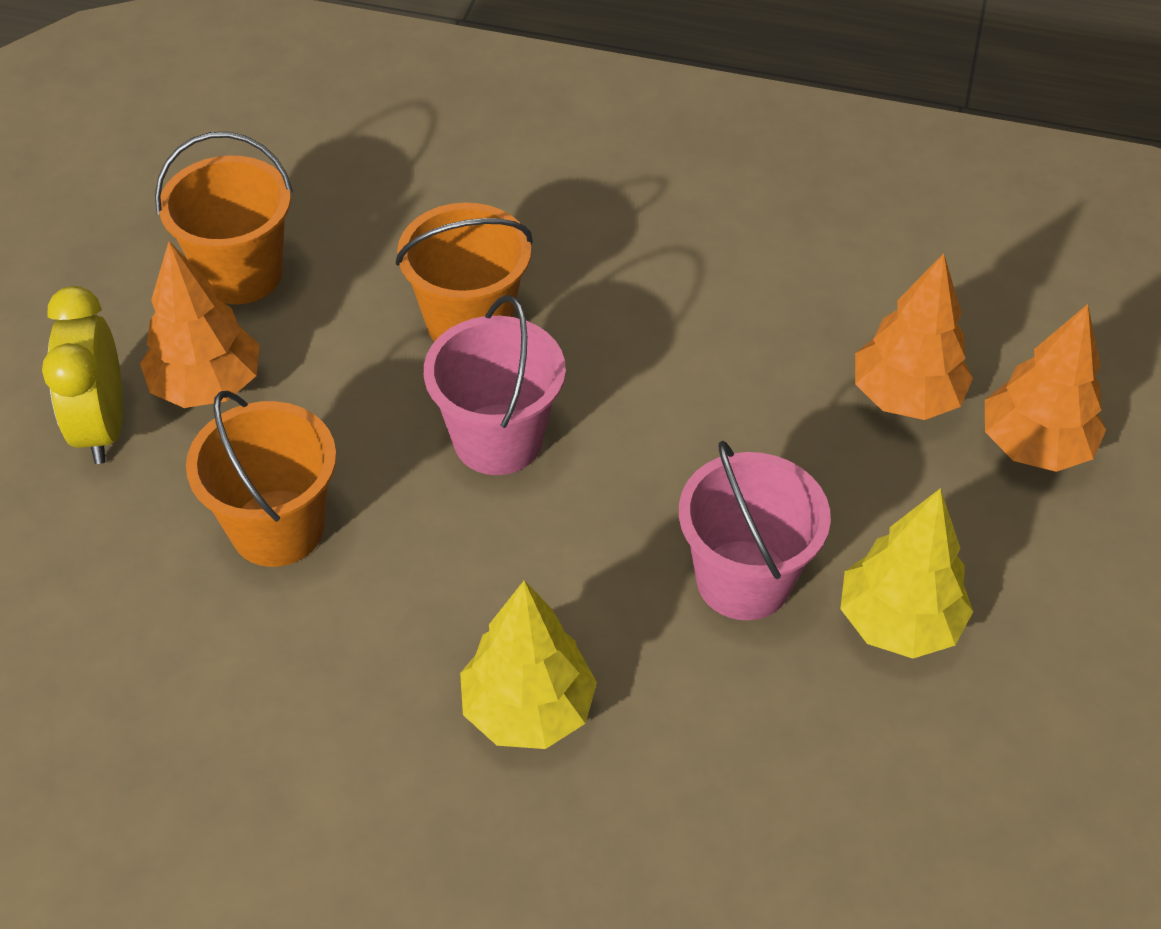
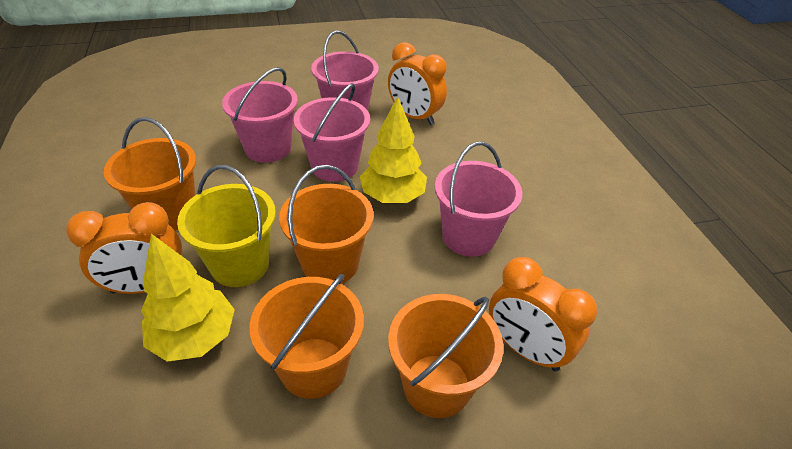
orange bucket: [155,132,293,304] [186,391,336,567] [396,203,533,342] = 3 -> [104,117,196,231] [249,274,364,399] [279,165,374,284] [388,294,503,418] = 4
orange clock: none = 0 -> [66,202,182,294] [388,42,447,125] [489,257,597,371] = 3
orange tree: [140,241,260,408] [855,253,973,420] [985,304,1106,472] = 3 -> none = 0
pink bucket: [424,295,566,475] [679,441,831,620] = 2 -> [222,67,298,163] [293,83,370,182] [311,31,379,110] [435,142,522,257] = 4
yellow bucket: none = 0 -> [177,165,276,287] = 1
yellow clock: [42,286,123,464] = 1 -> none = 0

